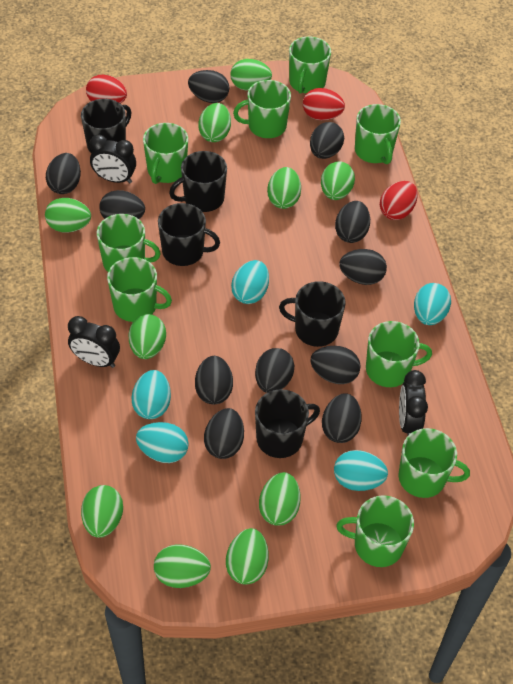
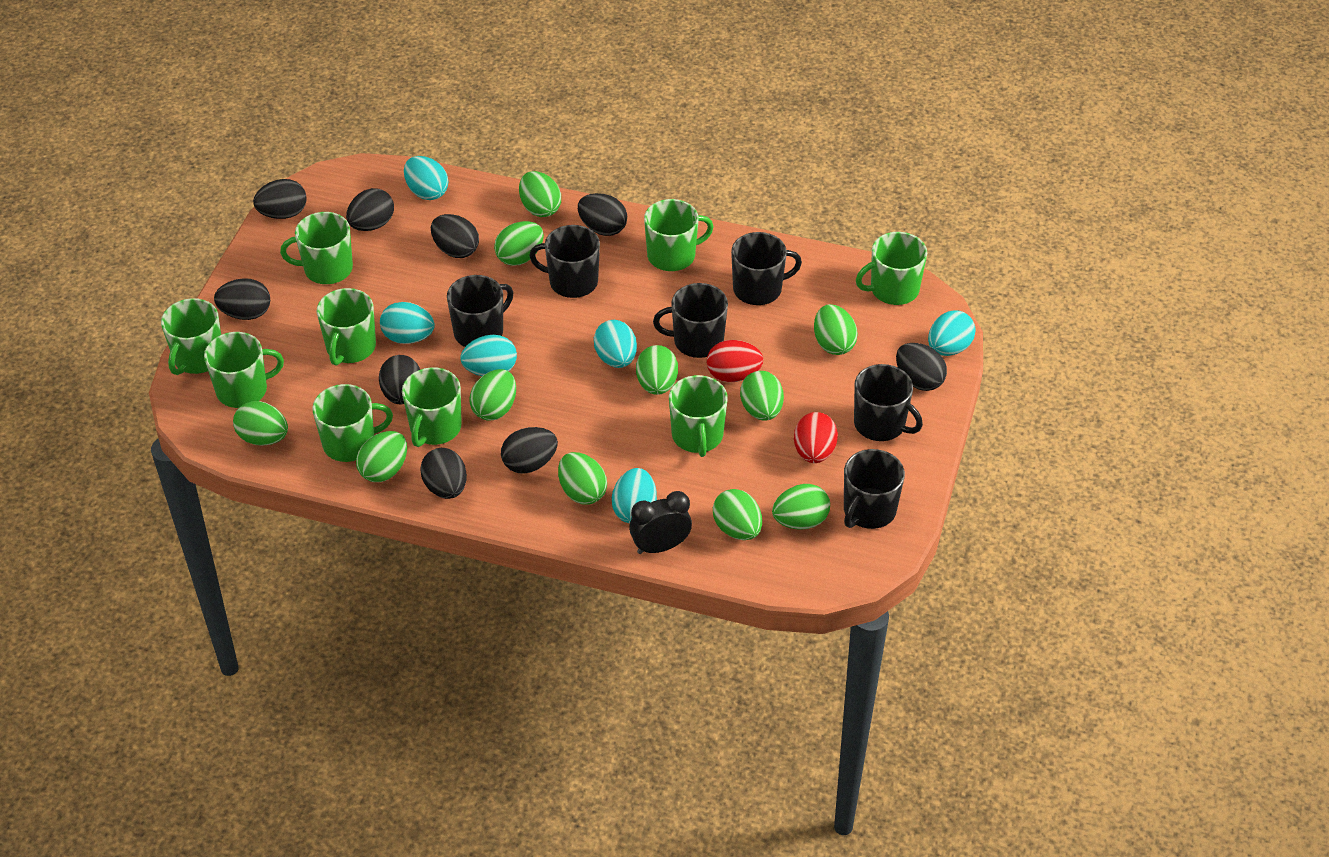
black clock: [68,316,120,368] [90,134,136,183] [399,370,428,435] = 3 -> [629,491,692,554] = 1
black egg: [46,153,81,194] [99,190,145,219] [188,70,229,103] [195,356,233,404] [204,408,244,459] [255,348,295,393] [310,122,344,159] [310,346,361,384] [322,393,362,443] [335,201,370,243] [339,249,387,285] = 11 -> [214,278,270,320] [253,179,307,219] [346,188,394,231] [379,355,420,404] [420,448,467,499] [431,214,479,258] [501,427,558,474] [578,193,627,236] [896,343,947,391] = 9
black mug: [81,99,132,153] [158,203,220,266] [169,151,227,212] [255,389,320,458] [279,281,346,347] = 5 -> [447,275,513,347] [529,225,600,298] [653,283,728,358] [731,232,802,305] [844,449,905,529] [854,364,923,441] = 6
green egg: [45,198,91,233] [81,485,123,538] [129,314,166,359] [154,544,211,588] [198,103,231,142] [226,528,269,585] [231,59,272,90] [259,472,301,526] [267,167,301,209] [321,161,355,200] = 10 -> [233,401,288,446] [356,431,407,482] [470,369,516,421] [494,221,544,266] [519,171,561,217] [558,452,607,505] [636,345,678,395] [713,489,762,540] [740,371,784,420] [772,484,830,530] [814,304,858,355] = 11
red egg: [86,75,127,104] [303,88,345,120] [380,181,418,220] = 3 -> [707,340,763,382] [794,412,838,463] = 2
turquoise egg: [131,370,171,419] [136,422,189,463] [231,260,269,304] [334,450,388,491] [414,283,451,325] = 5 -> [380,302,435,344] [404,156,448,200] [460,335,517,376] [594,320,637,368] [612,468,657,523] [928,310,976,356] = 6

